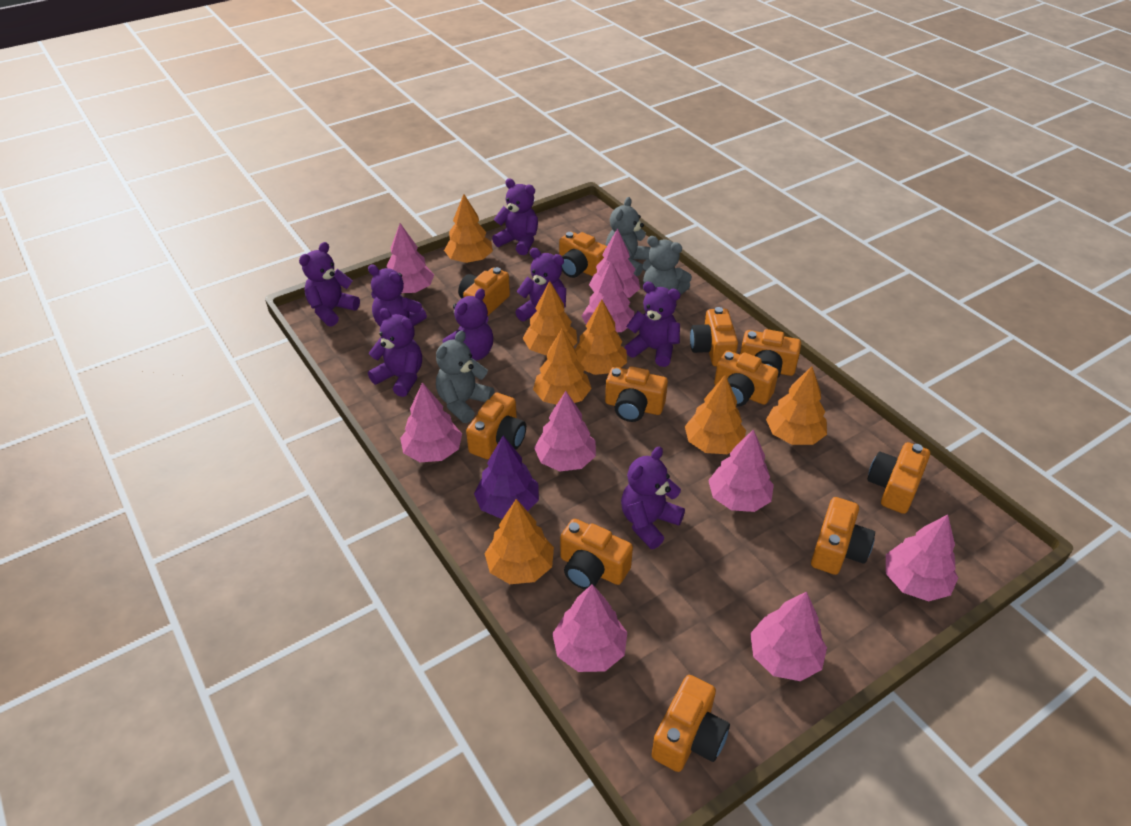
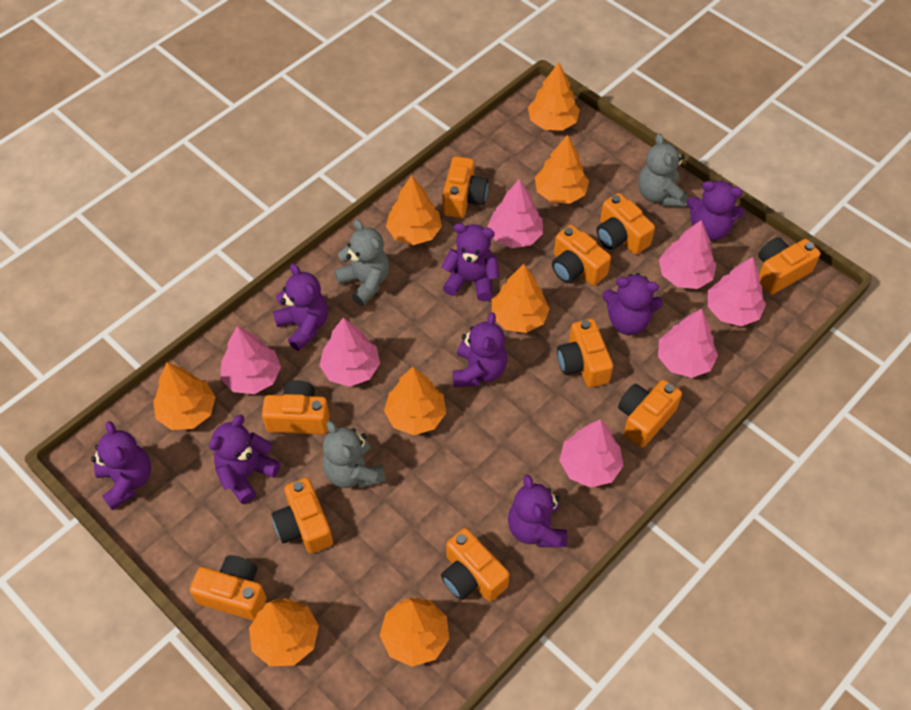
orange camera: [458,267,510,316] [466,393,526,459] [559,232,607,278] [560,519,633,590] [605,366,668,422] [651,675,730,772] [690,307,738,366] [714,351,778,407] [740,329,801,379] [811,497,875,575] [867,442,930,514] = 11 -> [190,555,266,621] [262,380,330,434] [272,478,333,554] [441,528,509,602] [442,156,488,218] [552,225,611,286] [557,319,613,388] [597,193,655,254] [618,380,682,448] [758,237,820,294] = 10
orange tree: [444,194,493,263] [485,499,554,584] [523,281,577,356] [533,329,591,405] [575,300,627,375] [685,375,746,454] [766,366,827,445] = 7 -> [153,362,216,430] [249,598,319,666] [380,597,449,667] [384,367,446,435] [386,175,442,245] [492,264,550,333] [528,63,580,131] [535,135,589,204] = 8
pink tree: [386,223,434,293] [400,382,462,462] [534,391,596,471] [552,584,627,672] [582,261,634,332] [589,228,640,298] [708,429,774,512] [750,592,827,681] [886,514,958,601] = 9 -> [220,326,281,394] [319,317,380,387] [488,179,543,248] [559,419,624,488] [658,309,718,378] [659,220,716,289] [708,257,766,326] = 7
purple tree: [474,436,539,519] = 1 -> none = 0

